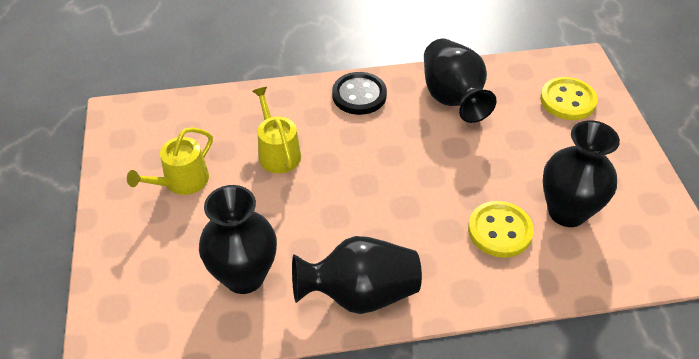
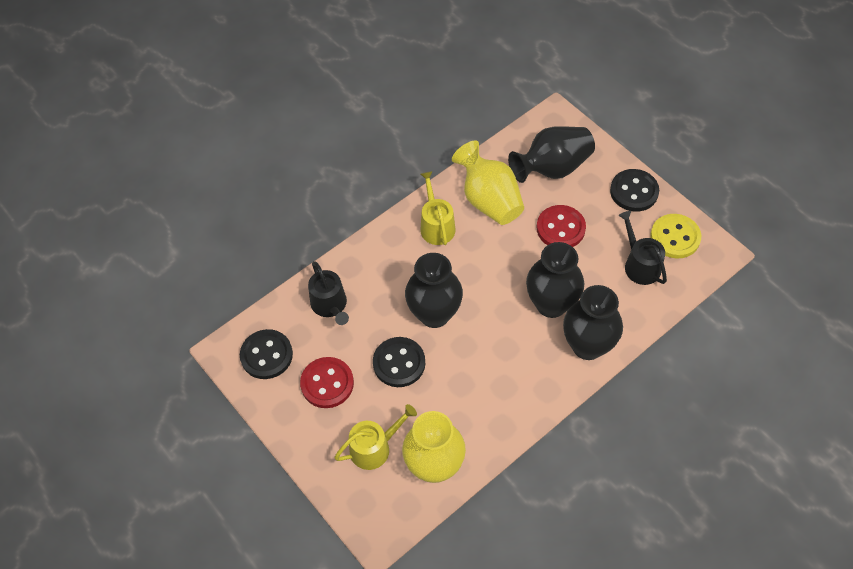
black button: [332,72,387,115] = 1 -> [240,329,293,379] [373,337,425,387] [610,169,659,212] = 3
black watering can: none = 0 -> [308,261,349,325] [618,211,667,285] = 2
red button: none = 0 -> [300,357,354,408] [537,205,586,247] = 2
yellow button: [468,201,534,258] [540,77,598,120] = 2 -> [650,214,701,259] = 1
yellow vase: none = 0 -> [402,411,466,483] [452,141,524,225] = 2

